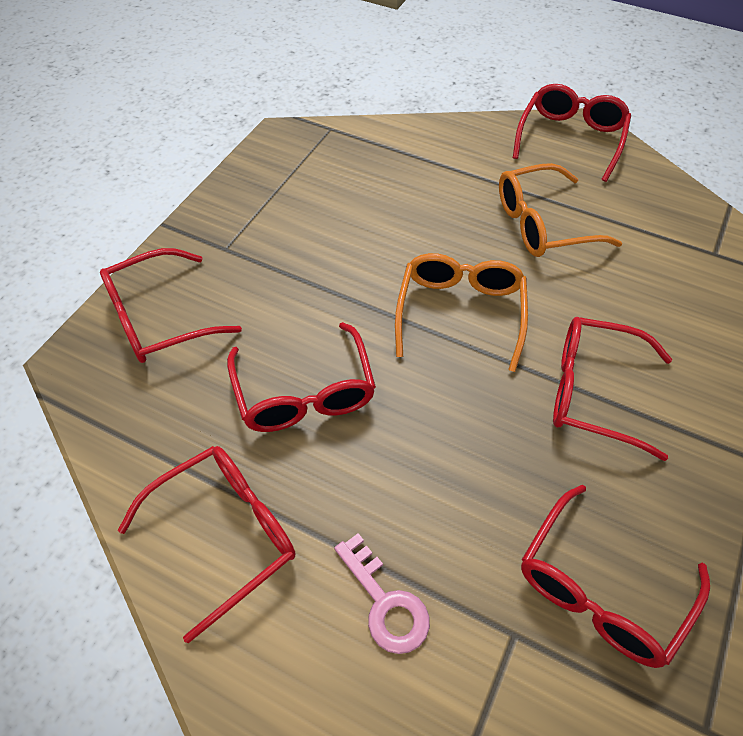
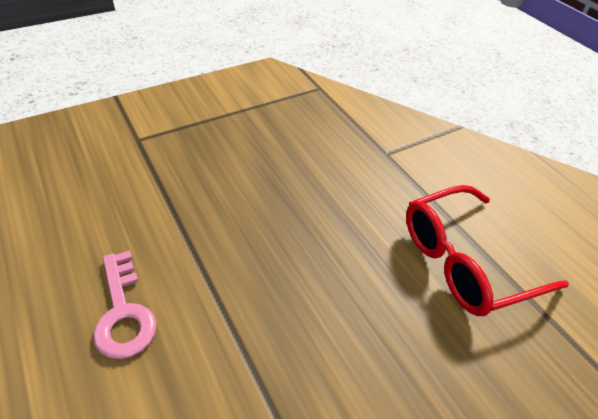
orange glasses: [395,253,528,372] [499,163,622,257] = 2 -> none = 0
red glasses: [100,248,242,363] [118,446,296,643] [227,322,376,432] [513,84,631,182] [521,485,710,668] [553,317,672,461] = 6 -> [406,185,569,316] = 1

